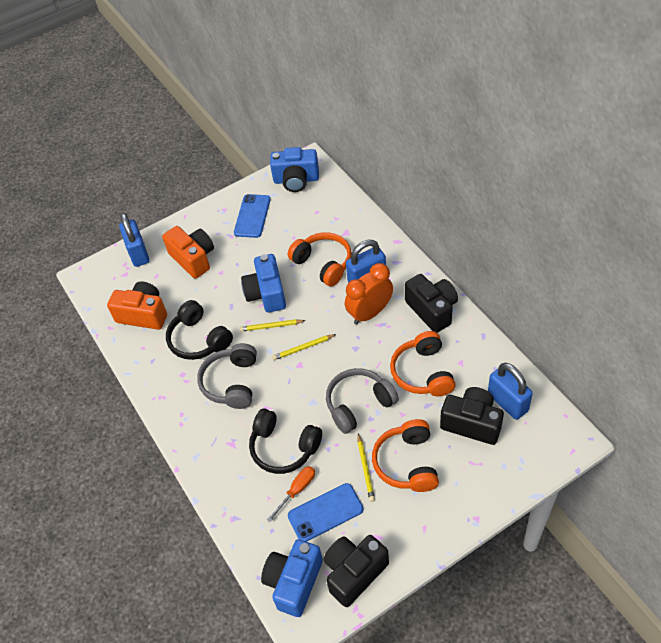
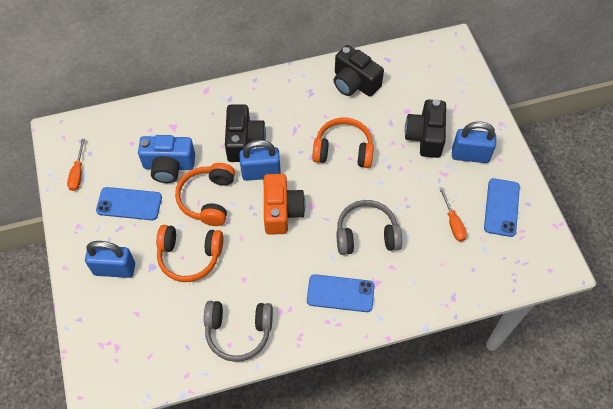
black headphones: [166,300,233,360] [249,408,322,474] = 2 -> none = 0
blue camera: [241,254,286,313] [261,539,323,617] [270,147,319,192] = 3 -> [138,135,195,183] = 1
blue phone: [234,194,270,238] [288,483,364,542] = 2 -> [96,187,162,220] [307,274,374,312] [484,178,520,237] = 3
orange camera: [107,281,167,330] [162,226,214,278] = 2 -> [264,174,305,235] = 1
orange clock: [345,263,393,324] = 1 -> none = 0
orange screwdriver: [267,466,315,522] = 1 -> [67,139,85,191] [439,187,467,241] = 2
yellow pencil: [239,319,306,332] [272,334,336,360] [358,434,375,502] = 3 -> none = 0

